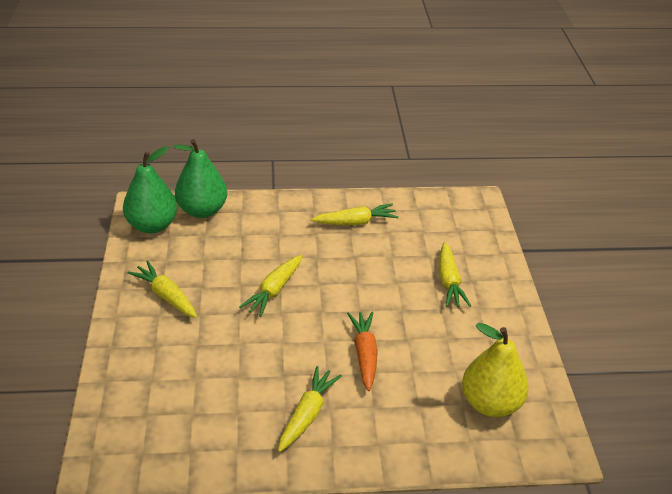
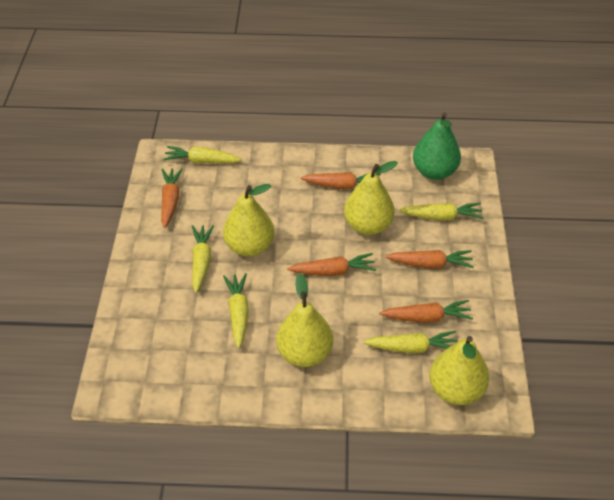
green pear: [123,146,177,233] [174,139,227,218] = 2 -> [413,112,461,180] = 1
orange carrot: [347,312,378,391] = 1 -> [161,168,183,228] [287,253,376,276] [301,172,381,189] [380,300,473,323] [385,250,474,268] = 5
yellow pear: [462,323,529,417] = 1 -> [223,184,274,257] [276,273,333,367] [344,161,398,235] [429,336,489,405] = 4

